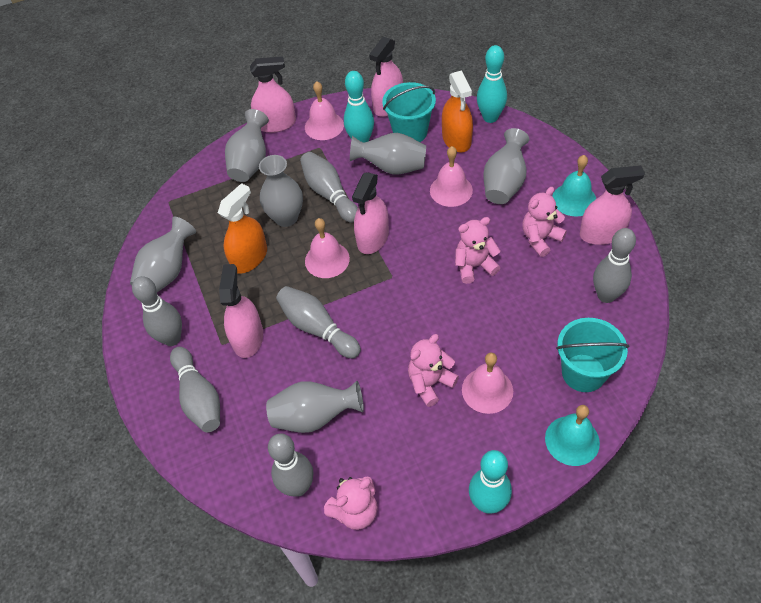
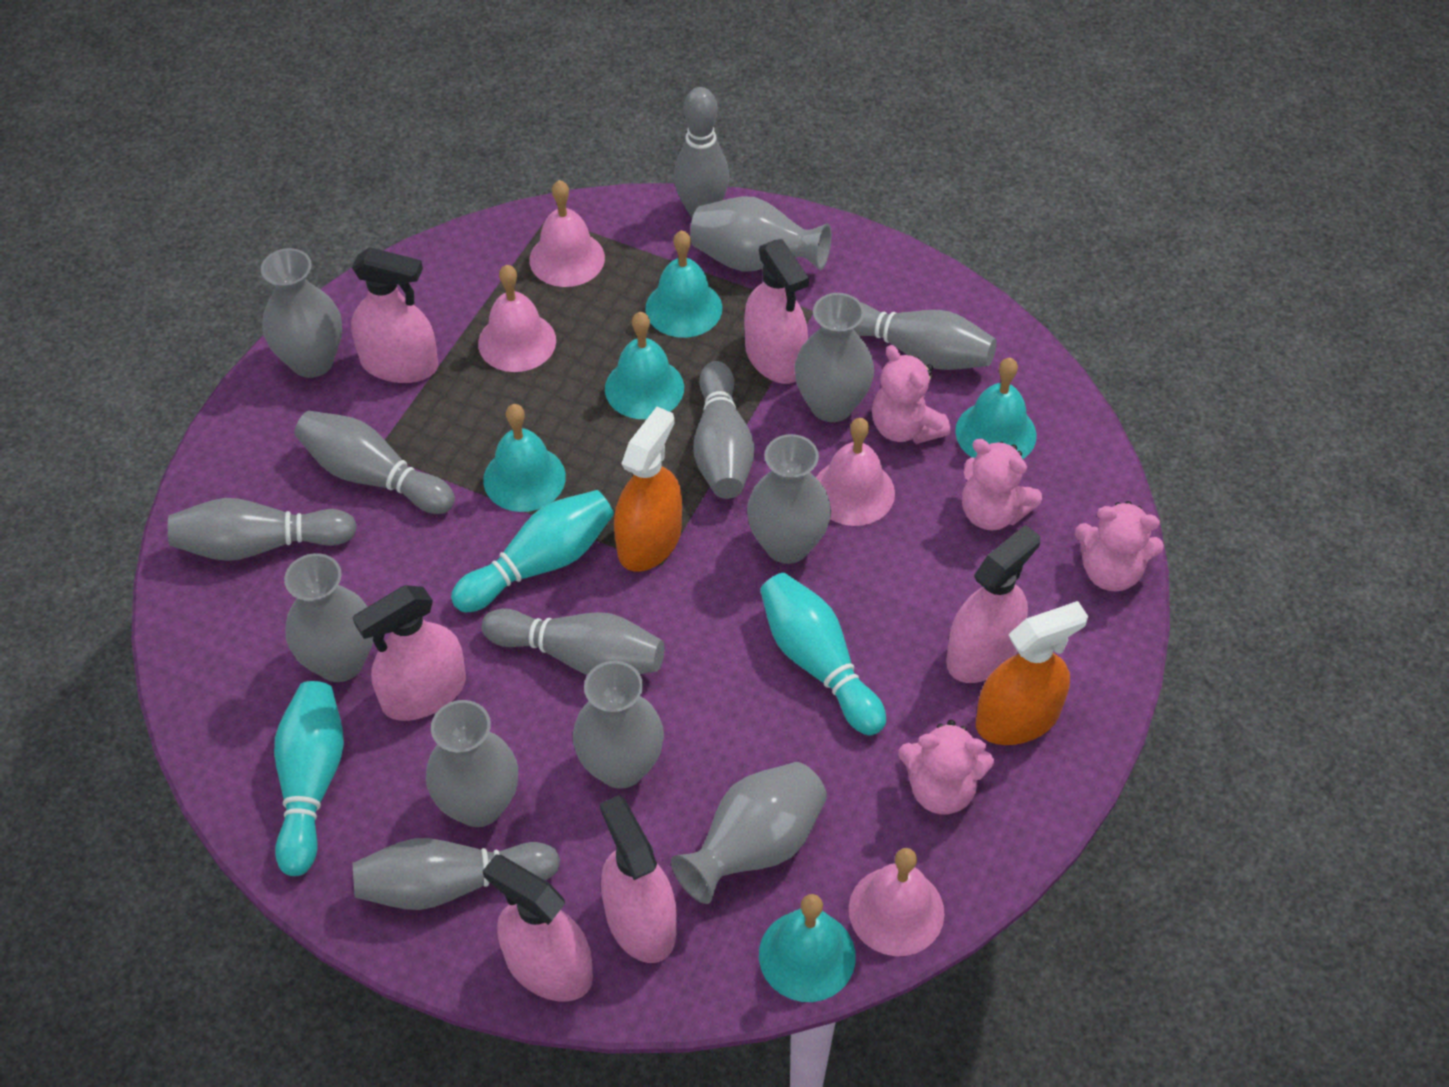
grey bowling pin: [132,276,182,346] [170,347,220,432] [268,434,313,496] [276,286,361,359] [300,152,358,223] [593,228,636,303] = 6 -> [168,498,357,561] [294,411,455,514] [352,838,560,910] [482,609,665,675] [674,87,729,218] [694,361,754,499] [854,302,997,370] = 7
grey vase: [130,217,196,292] [225,109,269,182] [259,155,303,227] [266,381,364,433] [350,133,426,174] [483,128,529,204] = 6 -> [261,248,342,378] [284,553,373,682] [426,700,518,827] [573,661,664,789] [671,762,827,904] [690,197,831,272] [747,434,831,564] [794,293,874,422] = 8
pink spray bottle: [219,264,263,358] [250,56,296,133] [352,173,389,254] [369,37,403,117] [580,165,645,245] = 5 -> [351,247,438,383] [352,585,466,721] [483,854,593,1002] [600,795,677,963] [744,239,809,384] [946,525,1040,683] = 6
turquoise bell: [545,405,600,466] [552,155,596,217] = 2 -> [483,404,566,512] [605,312,684,419] [645,230,722,338] [759,894,856,1002] [955,358,1037,459] = 5
turquoise bucket: [382,82,436,142] [556,318,629,392] = 2 -> none = 0

